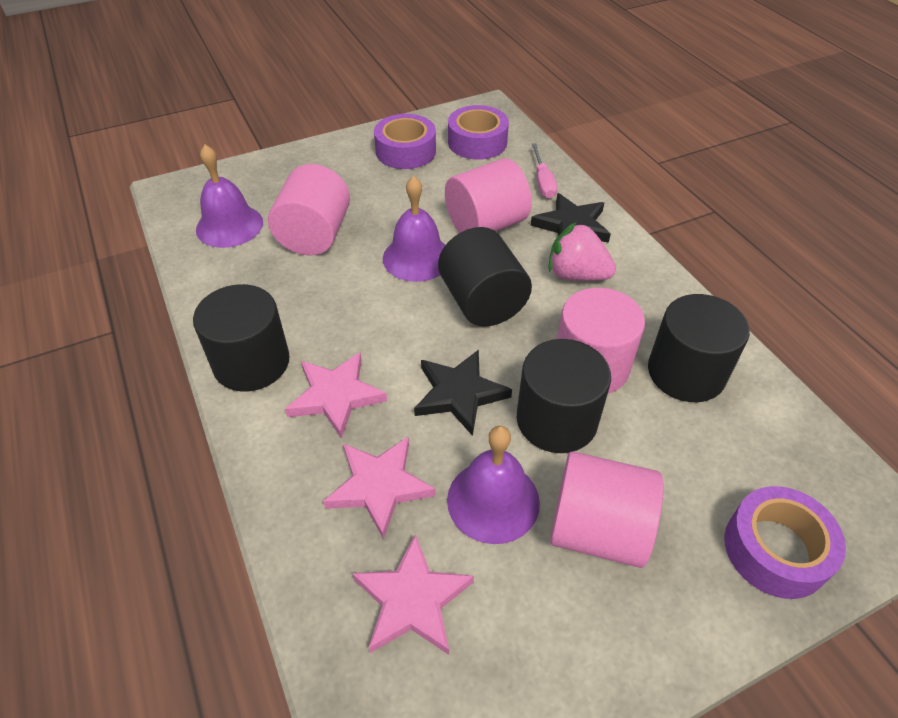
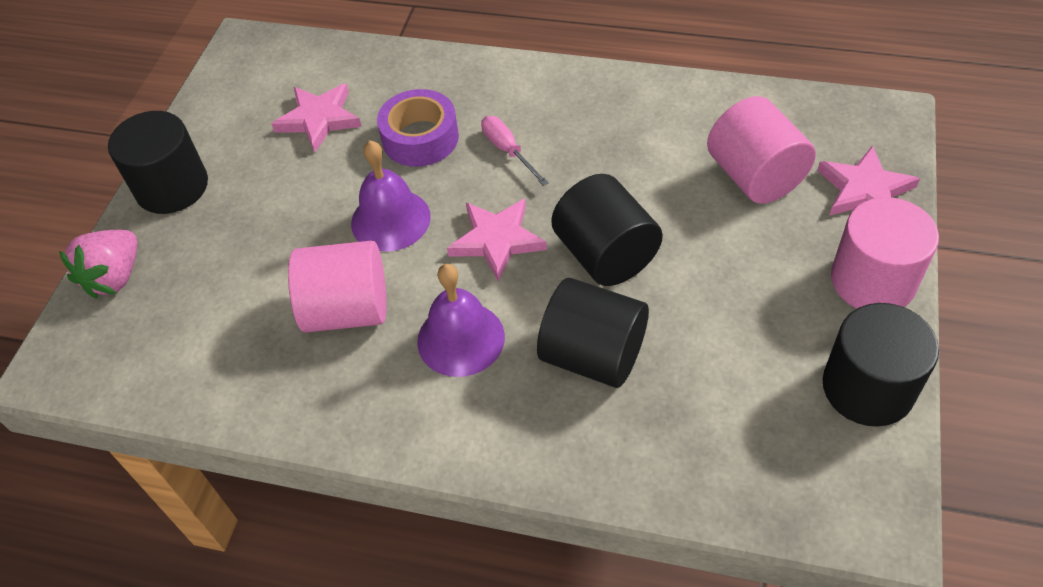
black star: [414,350,512,436] [531,193,611,243] = 2 -> none = 0
pink cylinder: [268,164,350,256] [445,158,532,233] [550,451,664,568] [557,288,645,394] = 4 -> [288,241,387,333] [707,96,816,204] [831,197,939,309] = 3
purple bell: [196,145,263,248] [383,176,445,282] [447,426,540,544] = 3 -> [351,141,431,252] [417,264,505,377] = 2
purple tape: [374,114,436,169] [448,105,509,160] [724,486,846,599] = 3 -> [377,89,459,167] = 1

